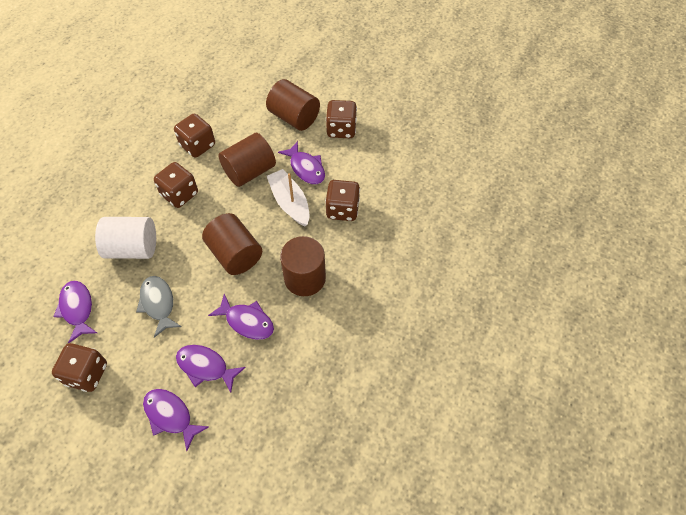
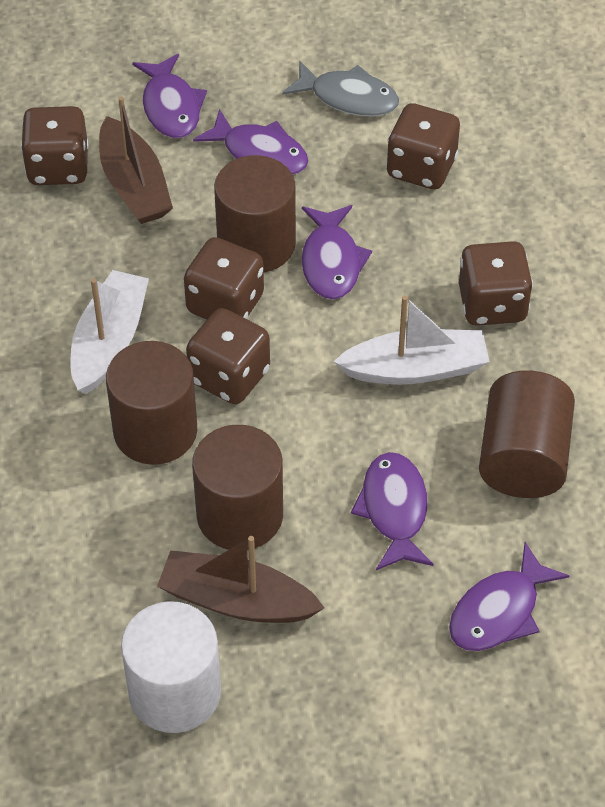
brown boat: none = 0 -> [99,96,173,224] [157,536,325,623] = 2
white boat: [267,169,309,226] = 1 -> [71,270,149,394] [333,296,490,385] = 2

